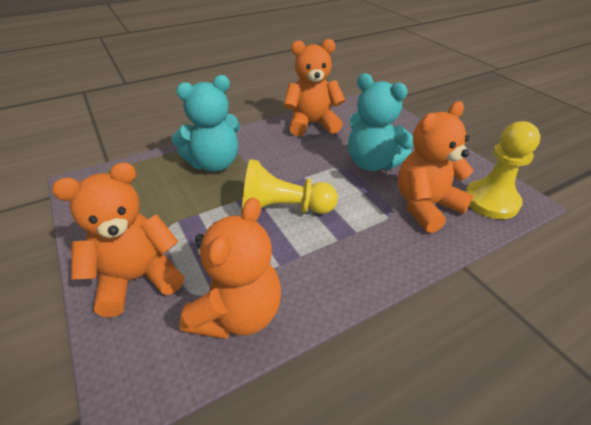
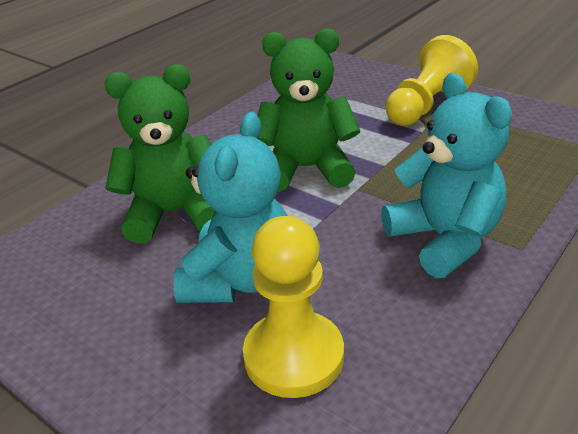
green teddy bear: none = 0 -> [105,64,215,243] [257,28,360,192] = 2
orange teddy bear: [52,162,184,317] [180,198,281,339] [284,39,345,136] [398,101,473,233] = 4 -> none = 0

